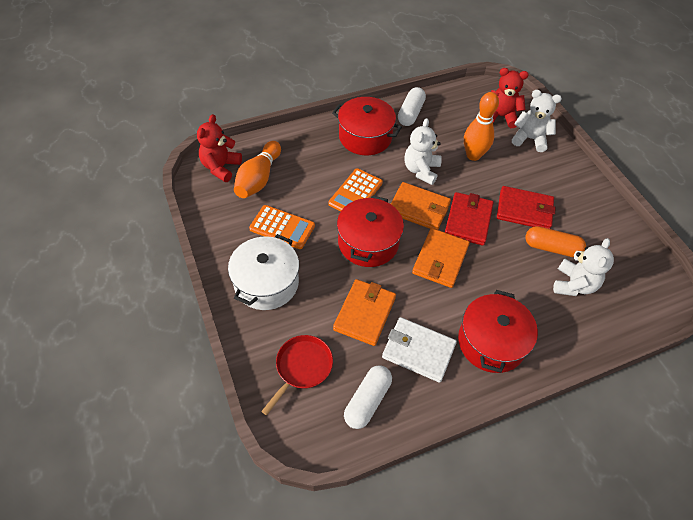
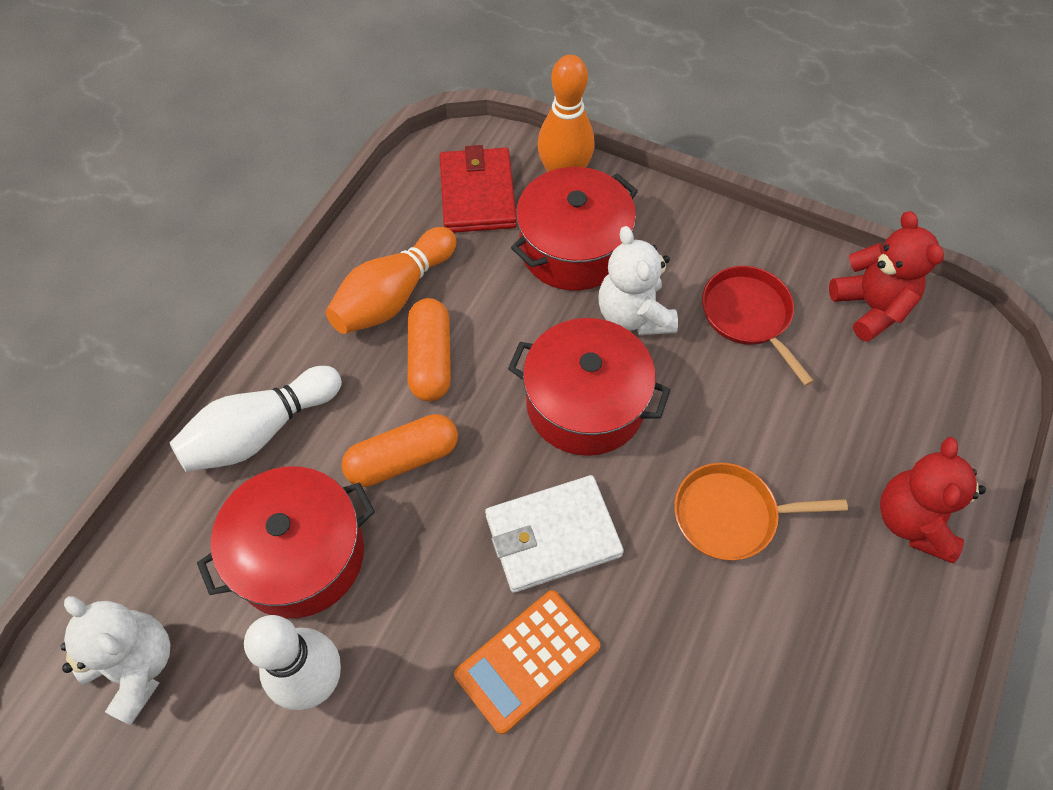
orange calculator: [249,205,315,249] [328,168,383,212] = 2 -> [454,590,600,734] = 1
orange capsule: [525,226,586,257] = 1 -> [342,414,458,487] [408,298,451,401] = 2
orange pan: none = 0 -> [674,463,848,560] = 1
orange wallet: [333,279,396,346] [391,182,451,230] [412,228,470,288] = 3 -> none = 0
red wallet: [445,192,494,246] [497,186,556,229] = 2 -> [439,145,517,233] = 1
white bowling pin: none = 0 -> [170,366,342,472] [244,615,341,710] = 2
white capsule: [344,365,392,429] [398,87,426,126] = 2 -> none = 0
white pot: [228,234,299,310] = 1 -> none = 0
white teddy bear: [404,118,442,185] [512,90,562,152] [553,238,614,296] = 3 -> [61,596,171,725] [598,226,678,335] = 2

